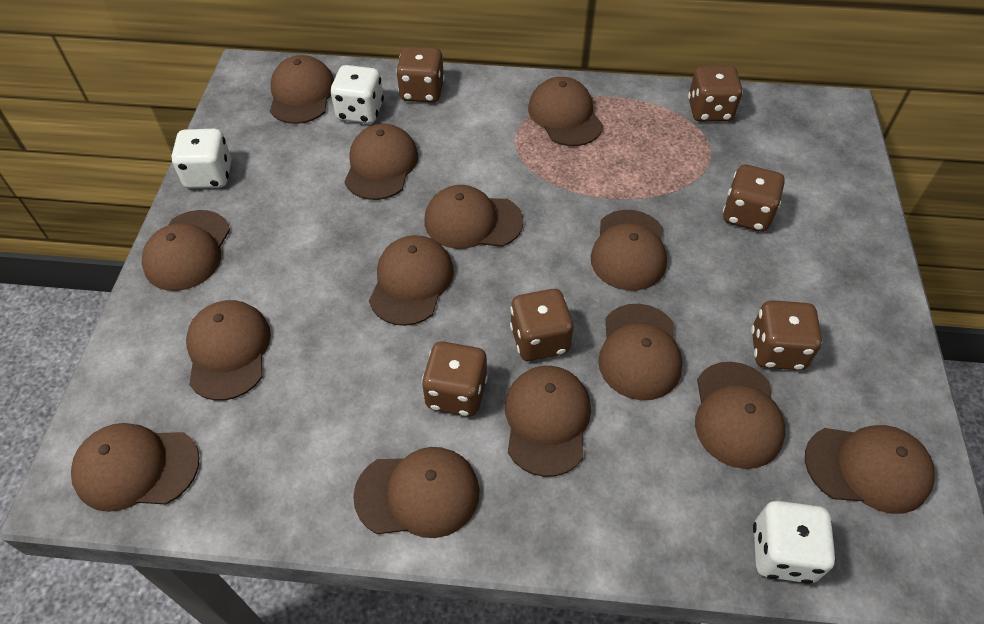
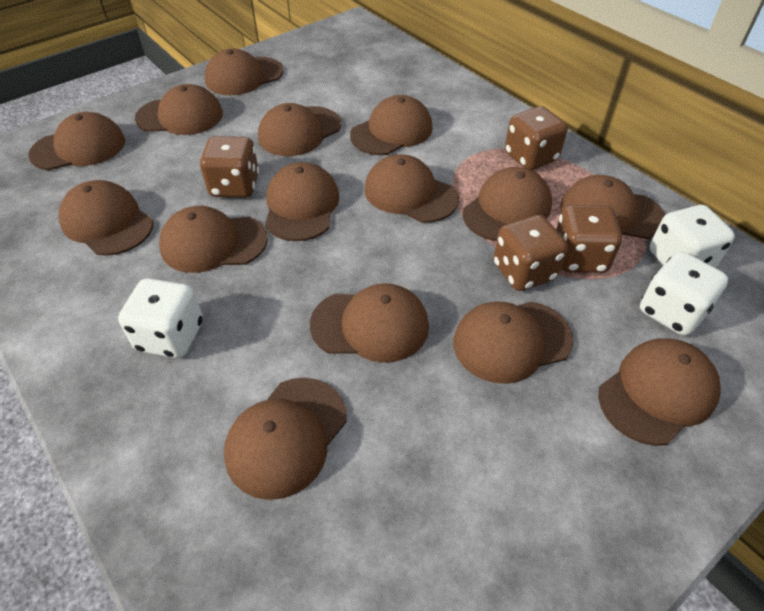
brown cap: [71,423,200,512] [142,210,230,291] [186,300,271,401] [270,55,334,124] [344,124,418,200] [353,447,480,538] [369,235,454,326] [424,185,523,249] [505,366,591,477] [528,77,603,146] [591,210,667,291] [598,304,683,400] [695,362,785,469] [805,425,935,514] = 14 -> [28,112,125,170] [59,180,153,256] [135,84,223,135] [159,206,268,273] [205,48,284,95] [224,378,347,500] [258,103,341,156] [265,162,339,241] [310,283,429,363] [350,95,433,155] [364,154,459,223] [454,301,574,384] [462,167,552,241] [560,175,665,239] [598,338,721,446] = 15
brown dice: [396,46,444,103] [422,341,488,416] [510,289,573,361] [688,65,743,122] [723,165,785,232] [751,300,822,370] = 6 -> [200,136,259,198] [493,215,568,291] [505,106,568,170] [556,205,623,273] = 4

